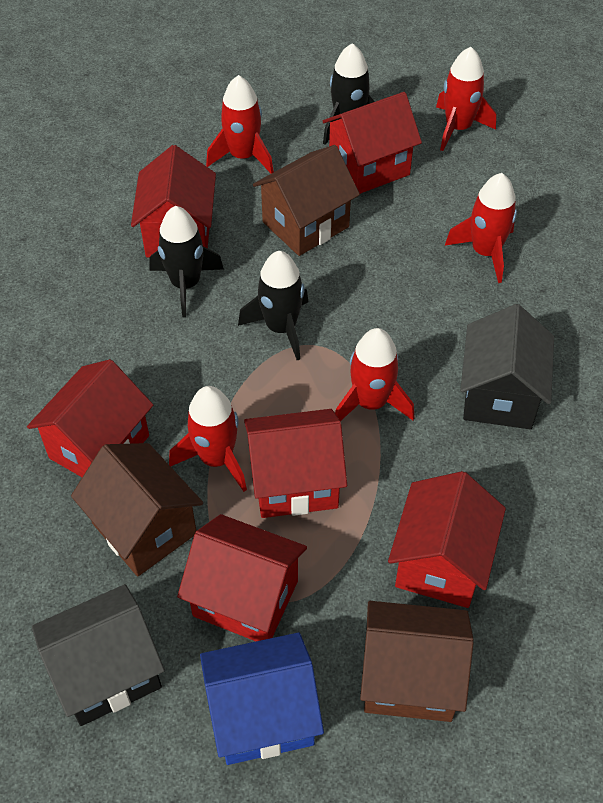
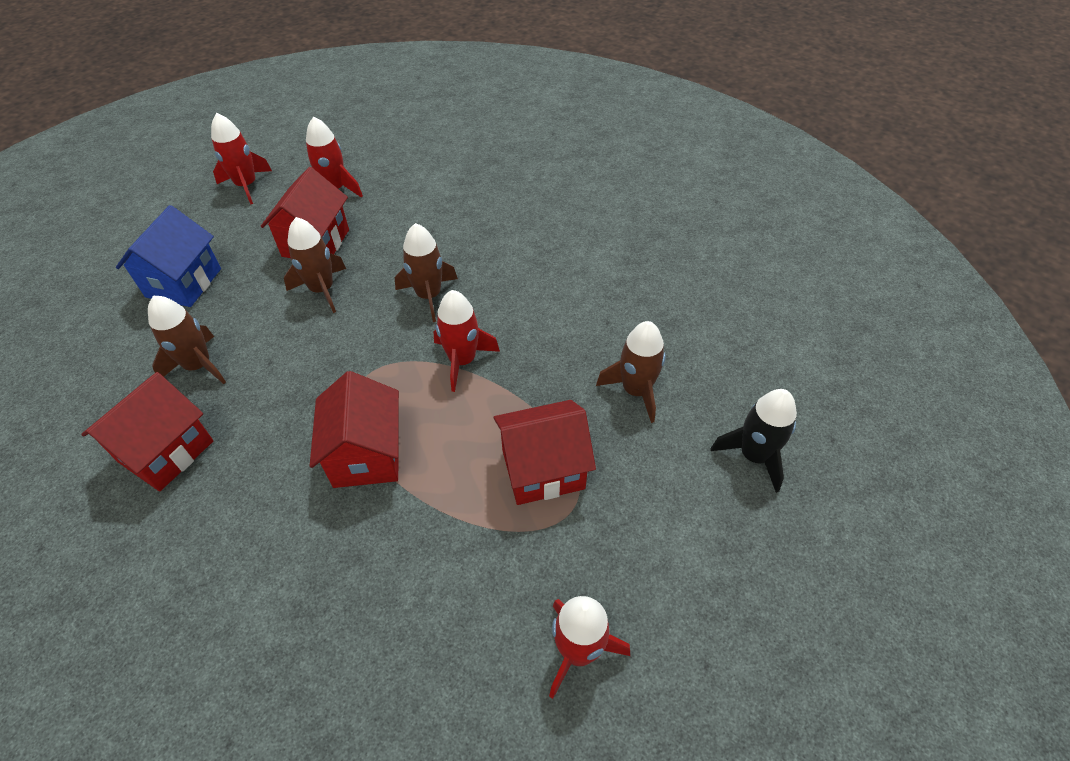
black house: [32,584,165,726] [460,304,554,429] = 2 -> none = 0
black rocket: [150,206,224,317] [238,251,308,360] [323,43,375,145] = 3 -> [710,389,797,493] = 1
brown house: [71,443,203,577] [253,145,360,256] [360,601,474,722] = 3 -> none = 0
brown rocket: none = 0 -> [148,296,226,384] [284,217,346,313] [395,223,458,322] [596,321,666,423] = 4
red house: [27,359,153,477] [131,145,216,257] [177,514,307,641] [244,409,347,518] [323,92,422,194] [388,471,506,608] = 6 -> [81,372,213,491] [261,167,349,258] [310,371,399,488] [493,400,596,505] = 4
red rocket: [169,386,247,492] [206,75,274,174] [335,328,414,421] [436,47,496,151] [445,173,517,283] = 5 -> [211,113,272,204] [306,117,363,198] [434,290,500,392] [549,596,630,699] = 4

